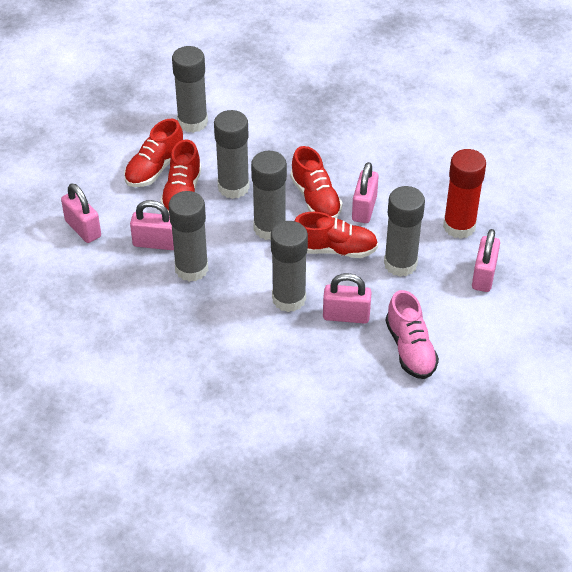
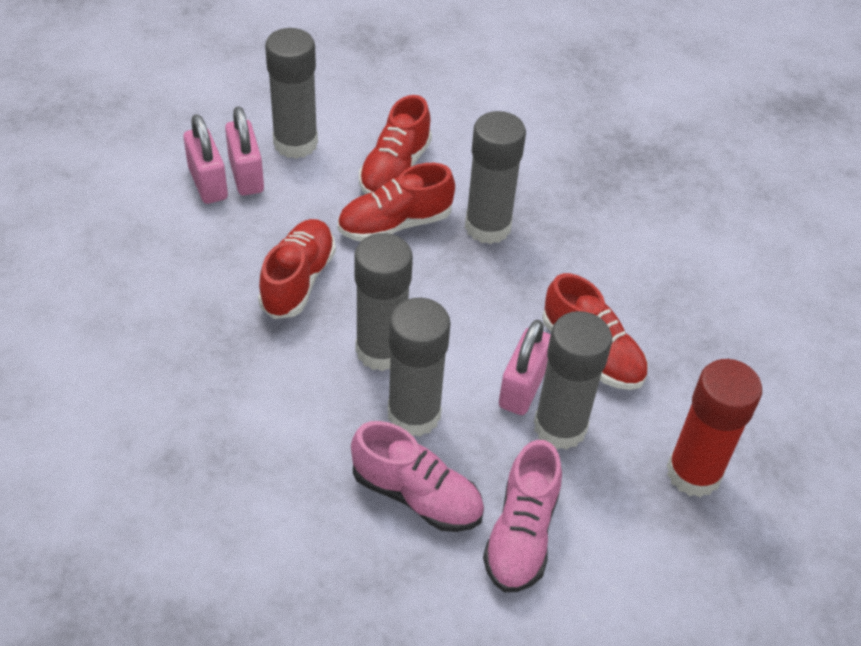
grey glue stick: [168,191,208,282] [172,46,208,133] [214,110,250,199] [251,151,287,240] [271,221,308,312] [384,186,425,277] = 6 -> [265,28,318,159] [354,233,413,371] [388,298,451,437] [465,111,526,244] [534,311,612,450] = 5
pink padlock: [61,183,101,243] [130,200,174,250] [323,273,372,324] [352,162,379,223] [472,229,500,292] = 5 -> [183,114,228,204] [225,106,264,195] [499,320,551,415] = 3
pink shoe: [385,290,439,379] = 1 -> [351,421,484,532] [483,440,562,592] = 2

